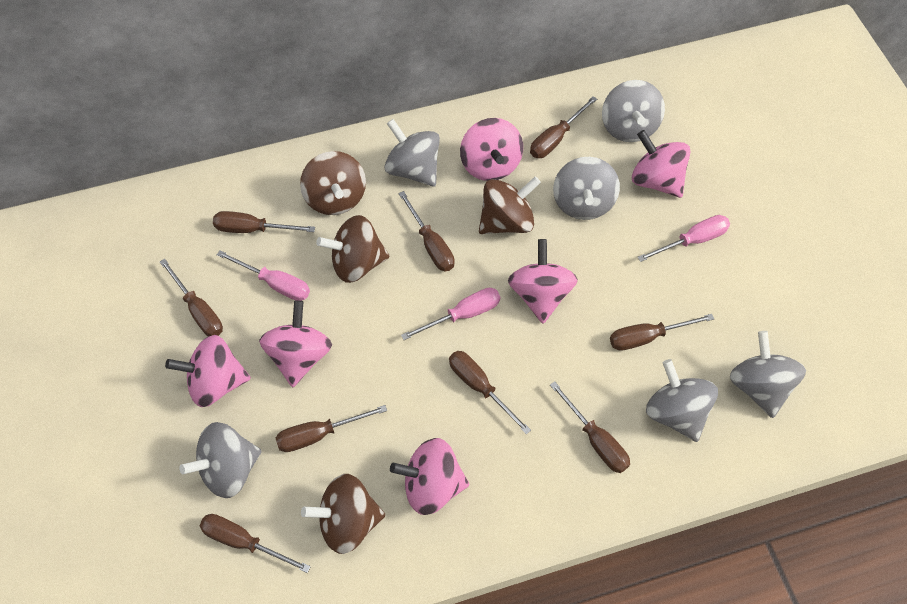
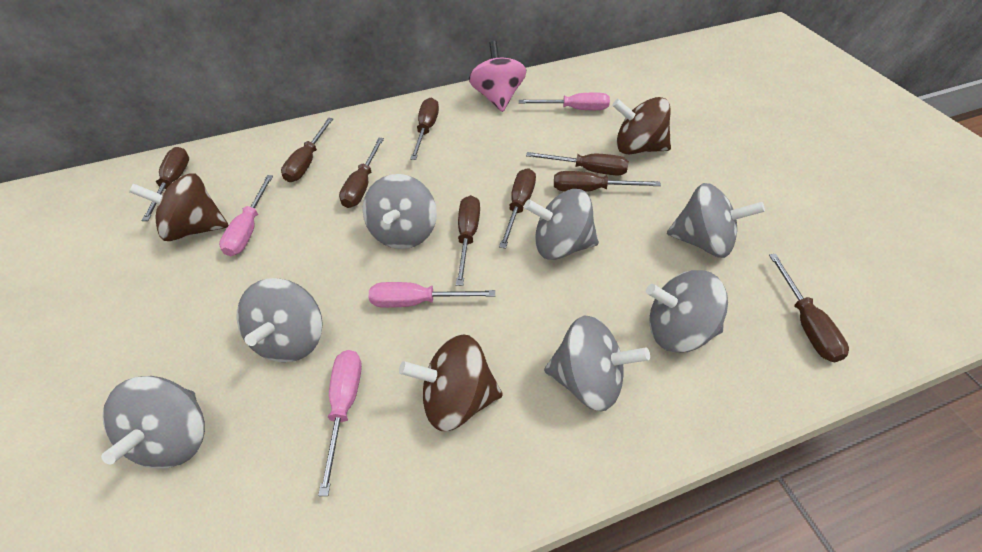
brown spinning top: [300,151,366,215] [301,474,385,554] [316,215,389,283] [479,176,541,234] = 4 -> [129,173,229,241] [399,334,503,431] [612,97,671,154] = 3
grey spinning top: [179,422,262,498] [385,119,440,187] [553,157,620,220] [602,80,665,142] [646,359,718,442] [730,331,806,418] = 6 -> [101,376,205,469] [236,278,323,362] [363,174,437,249] [524,189,599,260] [544,316,650,411] [646,270,728,353] [667,183,765,258] = 7
pink screwdriver: [217,250,310,301] [401,288,500,340] [637,215,730,262] = 3 -> [219,175,273,256] [318,350,362,496] [369,282,495,308] [519,92,610,110] = 4
pink spinning top: [165,335,251,407] [259,300,332,387] [390,438,469,515] [460,118,523,181] [508,239,578,324] [632,130,690,198] = 6 -> [469,41,526,112] = 1

